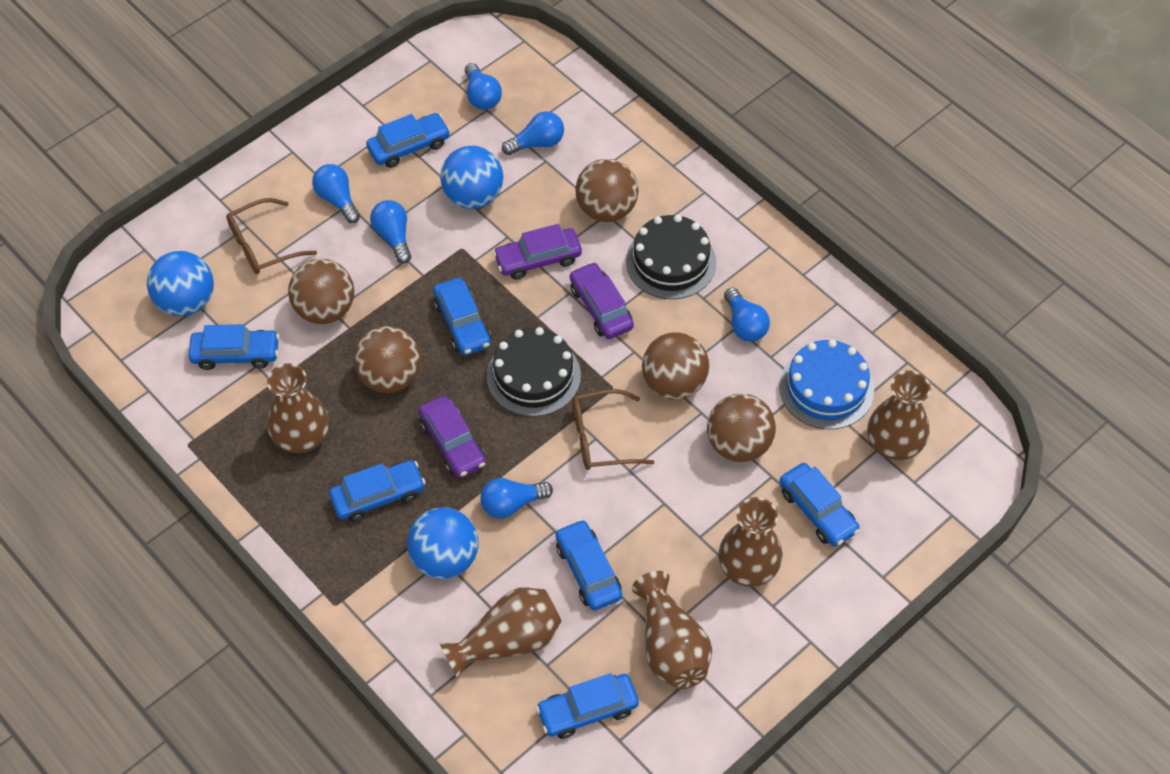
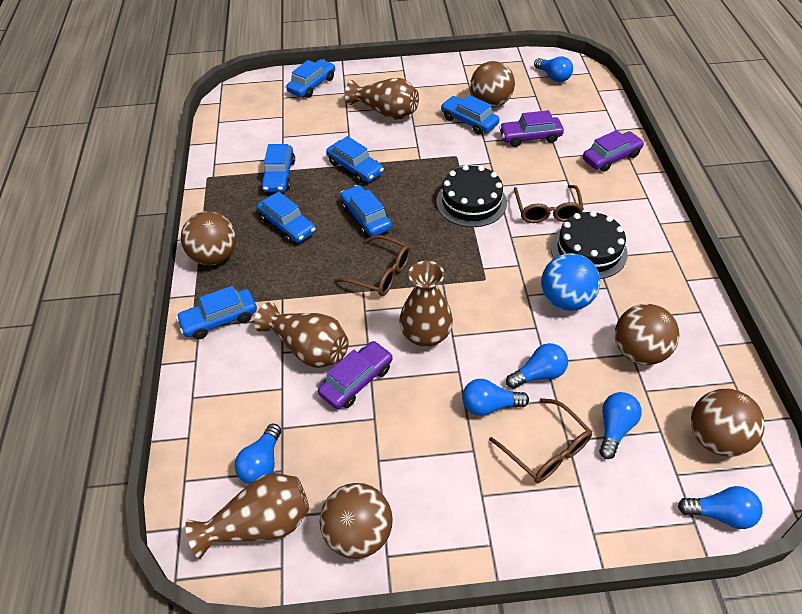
blue ball: [147,251,214,316] [407,507,478,579] [440,146,503,209] = 3 -> [541,253,600,311] = 1
blue cake: [779,339,874,429] = 1 -> none = 0
brown glasses: [226,198,317,274] [572,389,655,470] = 2 -> [334,235,411,296] [489,398,593,483] [514,185,584,223] = 3
brown vase: [267,363,329,453] [439,587,561,679] [632,571,712,689] [718,497,783,587] [867,370,931,460] = 5 -> [185,473,309,559] [254,302,349,368] [345,78,419,119] [399,261,453,347] = 4

